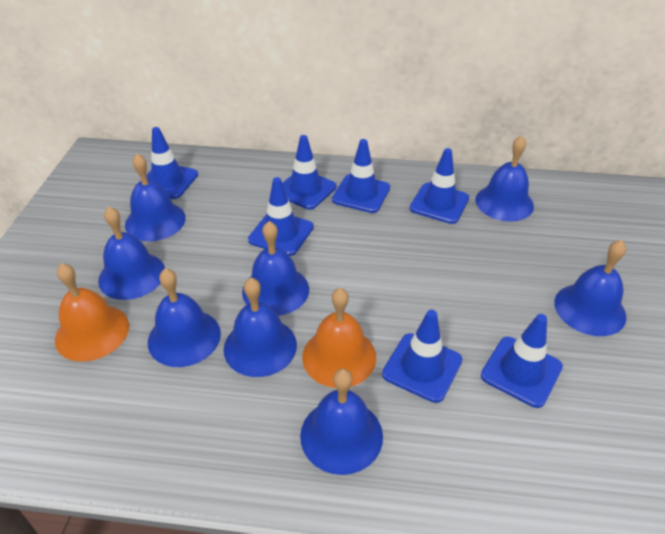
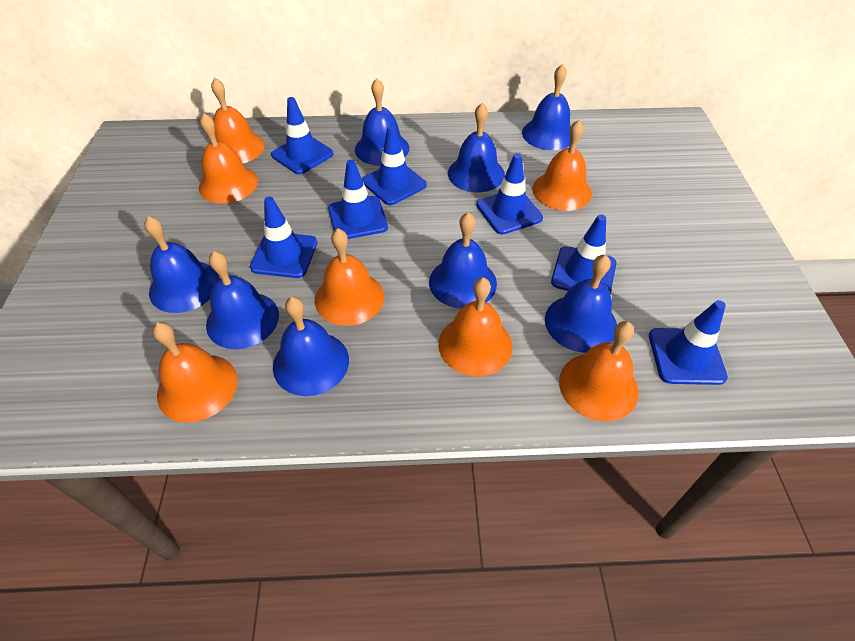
orange bell: [55,263,129,362] [302,288,376,388] = 2 -> [153,322,238,423] [199,113,258,204] [211,78,265,163] [315,228,384,326] [438,277,513,376] [532,120,592,211] [559,321,638,421] = 7

